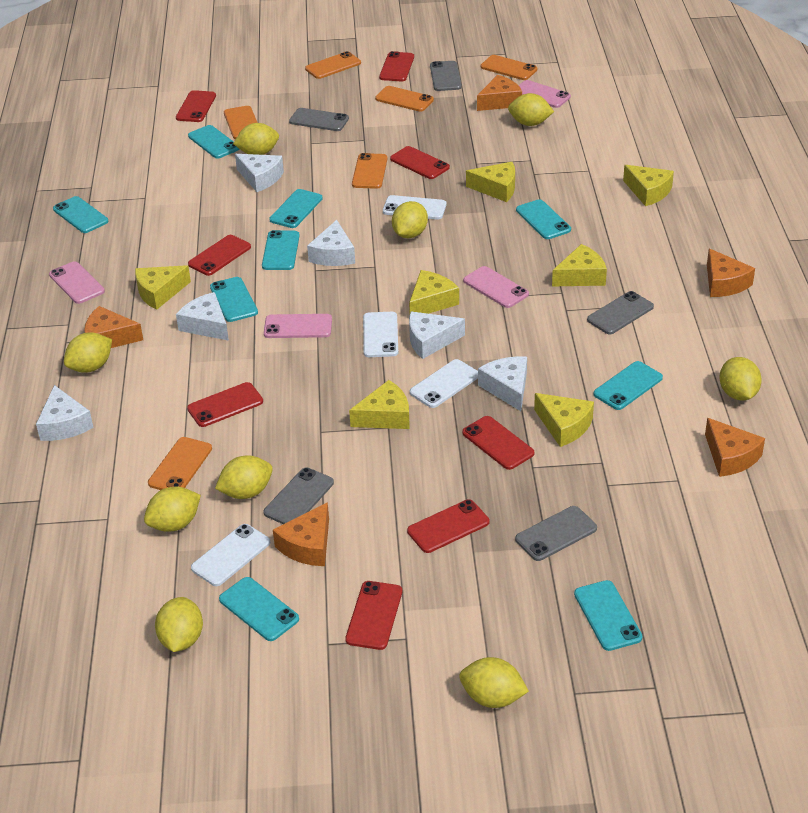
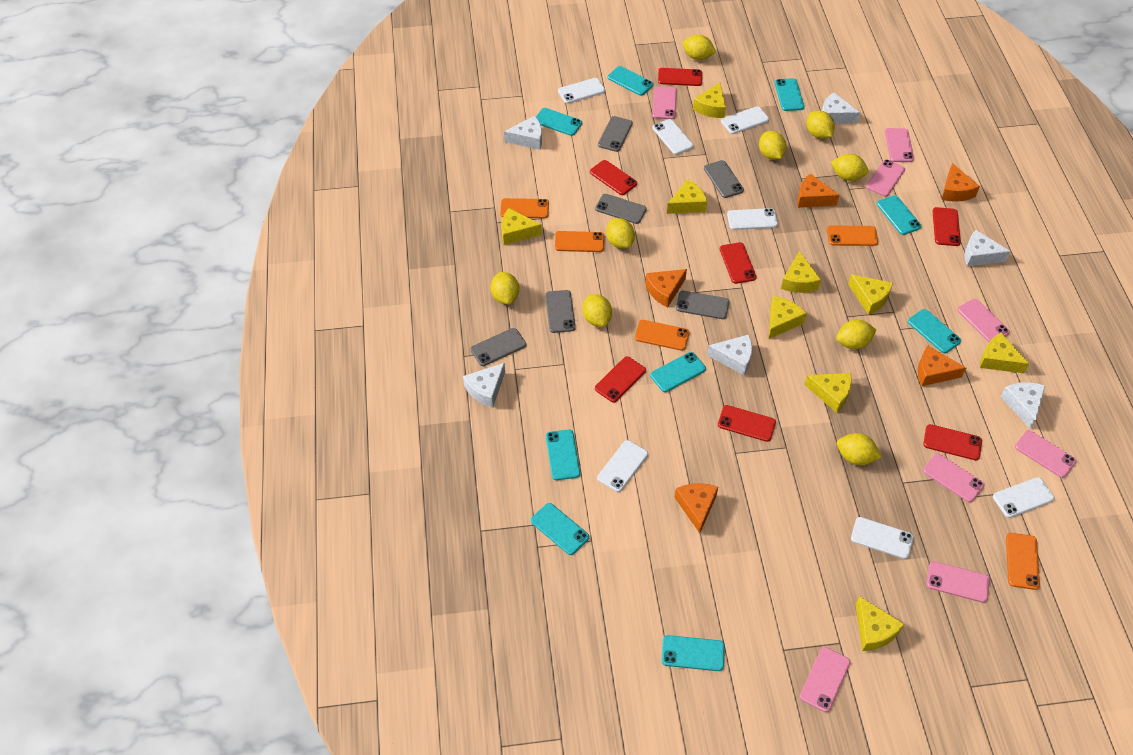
grey phone: [264,468,334,524] [289,108,349,131] [430,61,462,91] [515,506,597,561] [587,291,654,334] = 5 -> [471,328,526,366] [545,290,576,333] [595,194,647,224] [598,116,633,152] [676,291,729,319] [704,160,744,198] = 6
orange phone: [148,437,212,490] [224,106,258,139] [305,51,361,79] [352,153,388,189] [375,86,434,112] [480,55,537,80] = 6 -> [500,198,549,218] [555,231,604,252] [635,320,690,351] [827,226,878,246] [1006,533,1040,590] = 5
pink phone: [49,261,105,304] [264,314,332,338] [463,266,529,308] [518,80,571,108] = 4 -> [652,86,677,119] [800,647,851,712] [866,159,905,197] [885,128,914,162] [923,454,984,502] [926,561,990,603] [957,299,1010,342] [1015,430,1076,478] = 8
red phone: [176,90,216,122] [187,382,263,427] [188,235,251,276] [345,581,402,650] [379,51,414,81] [390,146,450,179] [407,499,489,553] [462,416,534,470] = 8 -> [590,160,637,195] [595,356,646,403] [658,68,702,86] [718,405,776,442] [720,242,756,284] [923,424,982,460] [933,207,961,246] = 7
white phone: [191,524,270,586] [363,312,398,357] [383,195,446,219] [410,359,478,408] = 4 -> [558,78,605,104] [597,440,648,492] [652,119,693,155] [721,106,769,134] [727,208,778,230] [851,517,913,559] [993,477,1055,518] = 7
yellow cheese: [135,265,191,310] [349,380,410,429] [409,270,459,314] [466,162,515,202] [534,393,594,447] [552,244,607,286] [623,165,674,206] = 7 -> [501,208,542,245] [667,179,707,214] [693,83,726,118] [769,296,807,339] [781,251,821,293] [804,373,852,413] [848,274,893,315] [856,596,904,651] [980,333,1029,373] = 9

